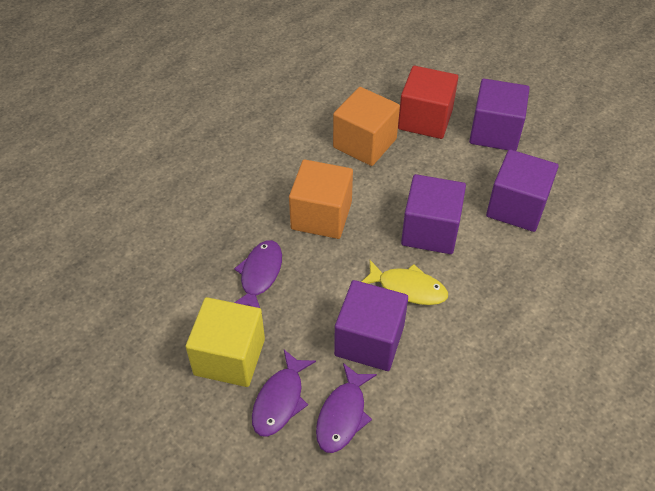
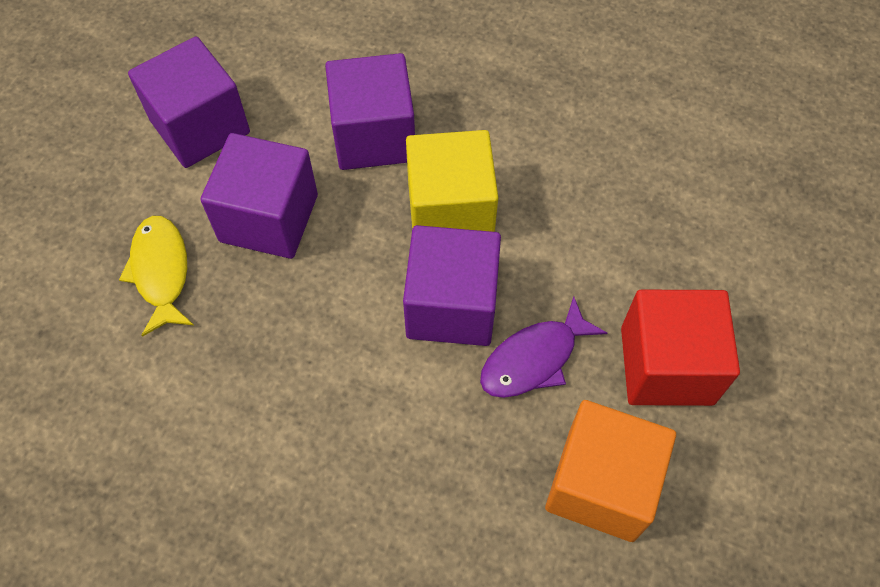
orange cube: [289,159,353,239] [333,87,400,166] = 2 -> [545,400,676,542] = 1
purple fish: [234,240,282,308] [252,350,316,437] [316,363,377,453] = 3 -> [480,296,607,398] = 1

